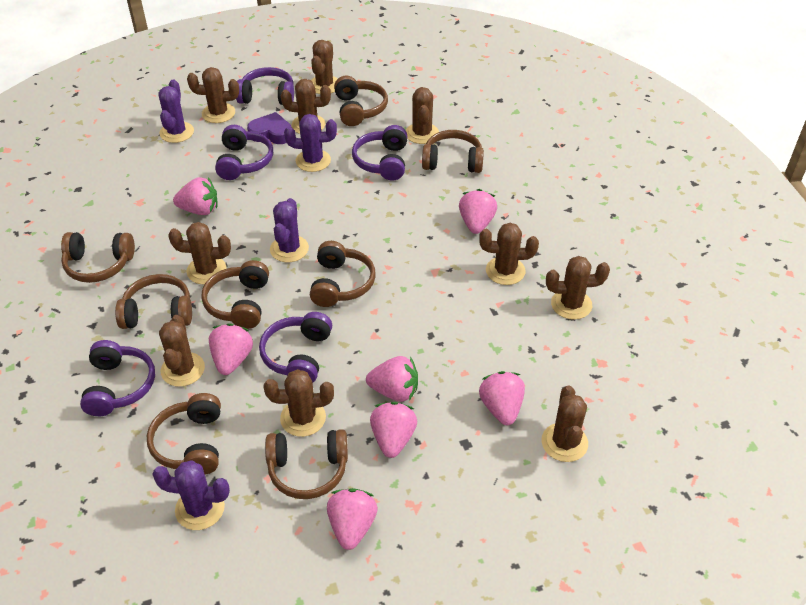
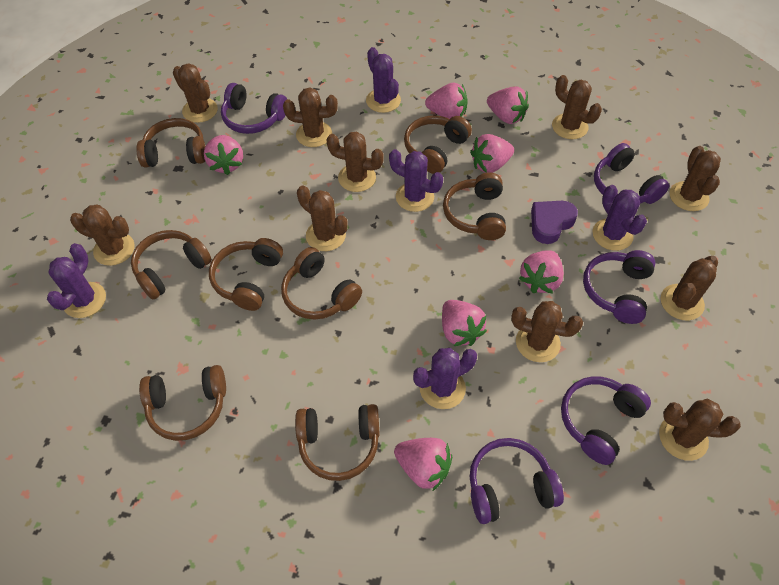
purple cactus: [152,460,230,530] [158,80,194,143] [270,198,309,262] [284,114,337,172] = 4 -> [47,243,106,318] [366,47,401,113] [389,149,443,212] [413,348,477,409] [592,185,647,251] = 5

